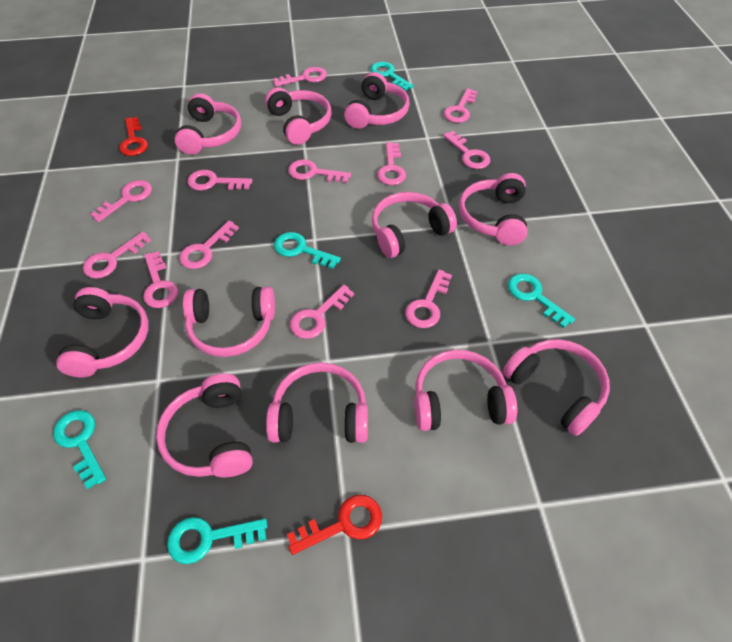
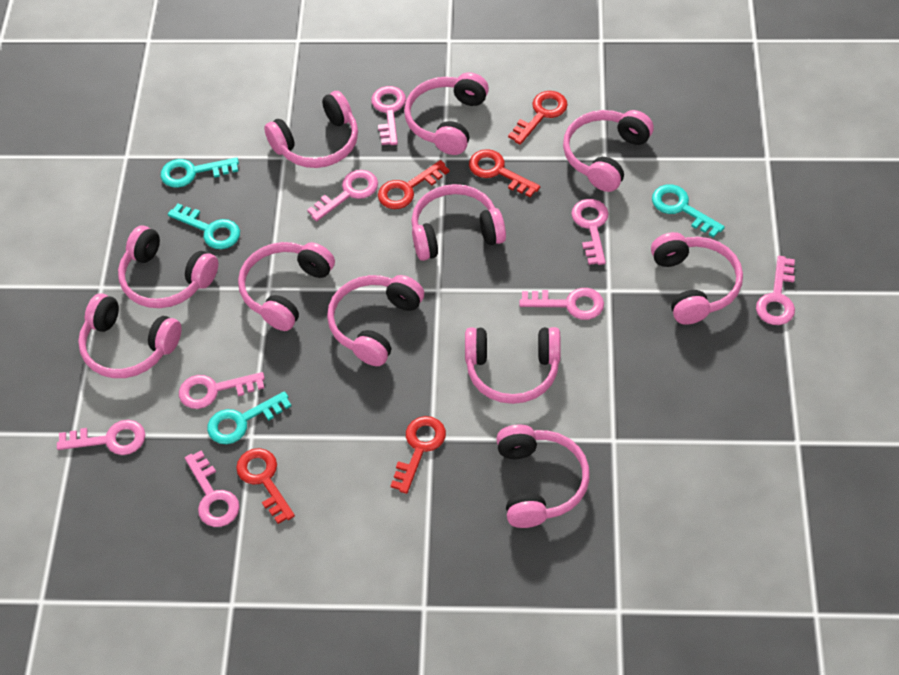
pink key: [83,232,151,279] [90,180,152,222] [143,251,178,308] [179,221,239,269] [188,170,252,190] [273,67,327,87] [288,159,351,183] [290,285,354,339] [377,142,406,185] [405,270,452,328] [443,131,490,169] [444,88,478,123] = 12 -> [57,420,145,455] [179,372,265,409] [185,450,240,527] [307,170,378,221] [371,86,406,145] [519,288,604,320] [571,199,609,265] [756,256,795,325] = 8
red key: [119,117,148,156] [287,495,382,555] = 2 -> [236,448,295,524] [378,160,450,209] [391,416,446,494] [469,149,540,197] [508,91,568,145] = 5
turquoise key: [53,410,106,489] [167,517,267,564] [274,232,341,269] [370,62,414,91] [508,273,575,328] = 5 -> [161,157,239,188] [168,204,240,249] [207,391,291,444] [652,184,725,238] = 4

